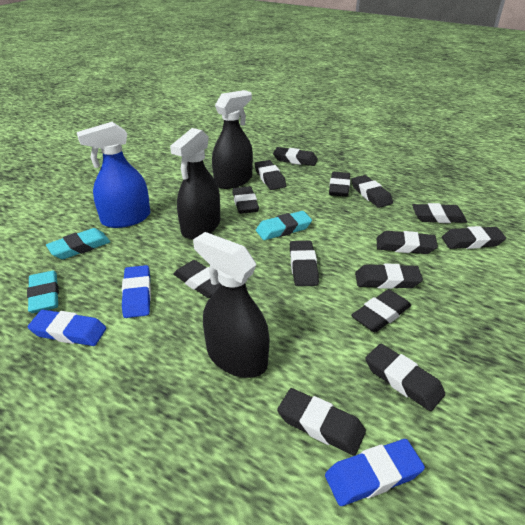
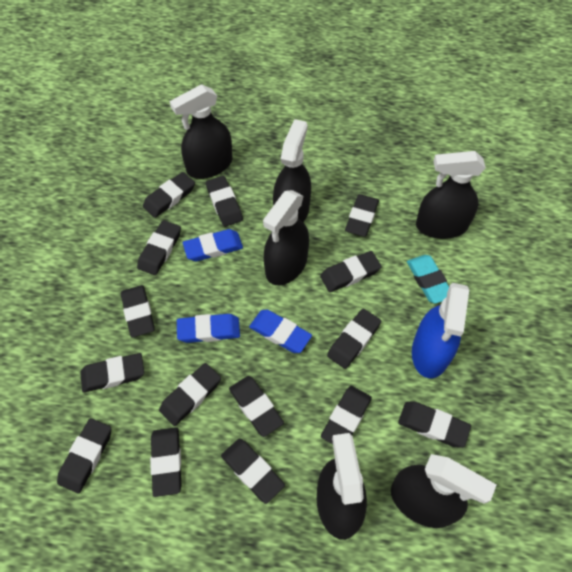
black eraser: [173,260,220,298] [232,186,259,214] [255,160,286,190] [273,147,318,166] [277,388,366,456] [290,241,319,286] [329,172,350,197] [351,175,393,208] [351,289,411,332] [355,264,423,289] [365,344,445,411] [377,231,438,254] [412,203,467,223] [442,226,506,249] = 14 -> [57,418,111,493] [80,353,144,393] [121,285,155,338] [137,220,181,275] [143,172,195,218] [150,427,181,497] [159,363,221,426] [206,176,243,227] [221,438,285,504] [229,376,284,437] [320,251,382,292] [321,386,372,444] [327,309,381,369] [345,194,379,237] [398,402,471,448] = 15
black spray bottle: [170,128,220,239] [193,232,270,378] [212,90,253,189] = 3 -> [170,84,232,179] [263,190,309,285] [273,119,311,222] [317,433,367,540] [391,454,497,528] [416,151,486,239] = 6
turquoise eraser: [27,271,59,313] [46,228,110,259] [256,211,312,240] = 3 -> [407,255,449,304] = 1

